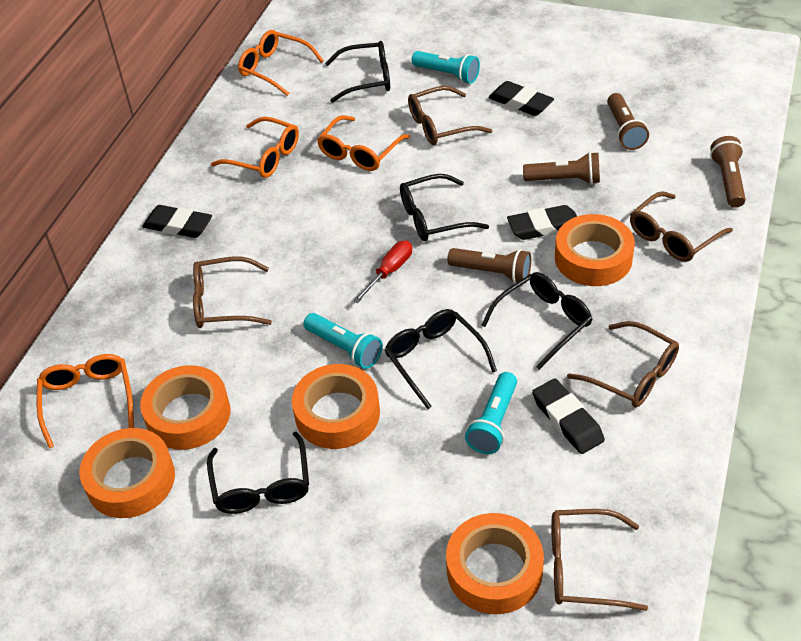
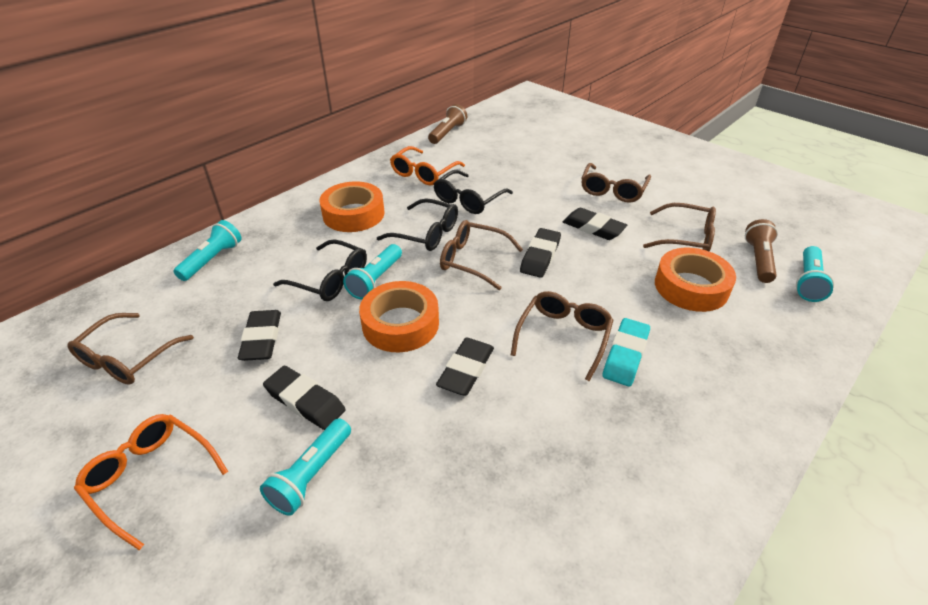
black eraser: [142,205,212,238] [488,81,554,116] [507,205,577,240] [532,379,605,454] = 4 -> [238,310,281,361] [263,366,346,430] [436,338,494,396] [520,228,561,278] [563,208,627,240] = 5
black glasses: [207,432,309,514] [325,41,390,103] [384,309,497,409] [400,174,489,241] [481,272,592,370] = 5 -> [273,239,367,301] [377,199,458,251] [434,170,513,214] = 3
brown flashlight: [447,248,531,284] [523,152,600,184] [607,93,649,150] [710,136,746,208] = 4 -> [428,104,467,144] [745,219,778,283] = 2
orange glasses: [37,354,134,448] [211,117,299,178] [238,30,324,96] [317,115,410,171] = 4 -> [74,414,228,550] [390,146,465,185] = 2
orange tape: [80,428,175,518] [140,365,230,450] [292,364,380,449] [446,513,544,614] [555,214,635,286] = 5 -> [319,181,384,232] [359,281,439,353] [655,248,736,312] = 3
red screwdriver: [353,240,412,304] = 1 -> none = 0
turquoise eraser: none = 0 -> [602,318,650,386] = 1
turquoise flashlight: [303,313,383,369] [412,51,480,84] [465,372,517,454] = 3 -> [173,220,242,281] [260,418,351,516] [343,244,402,299] [796,246,834,302] = 4

